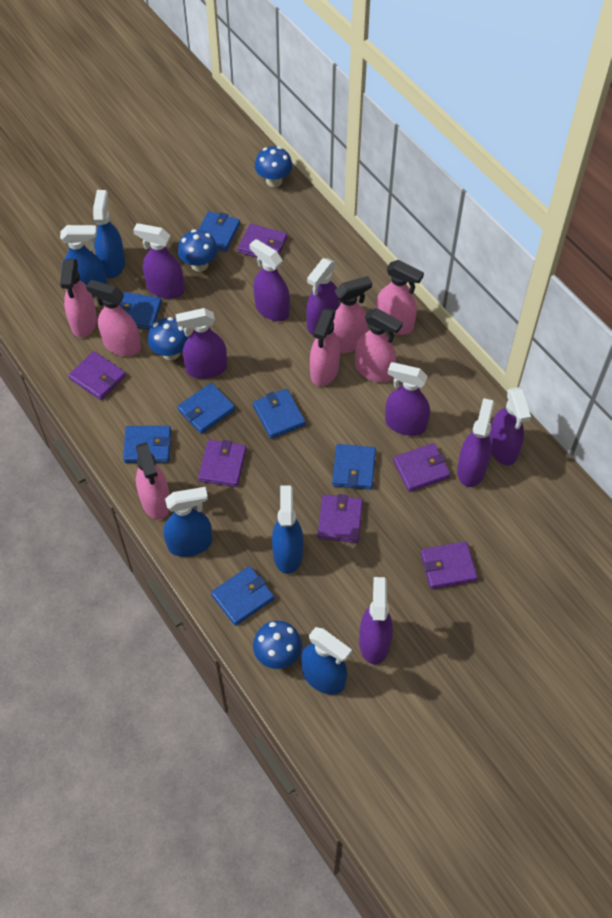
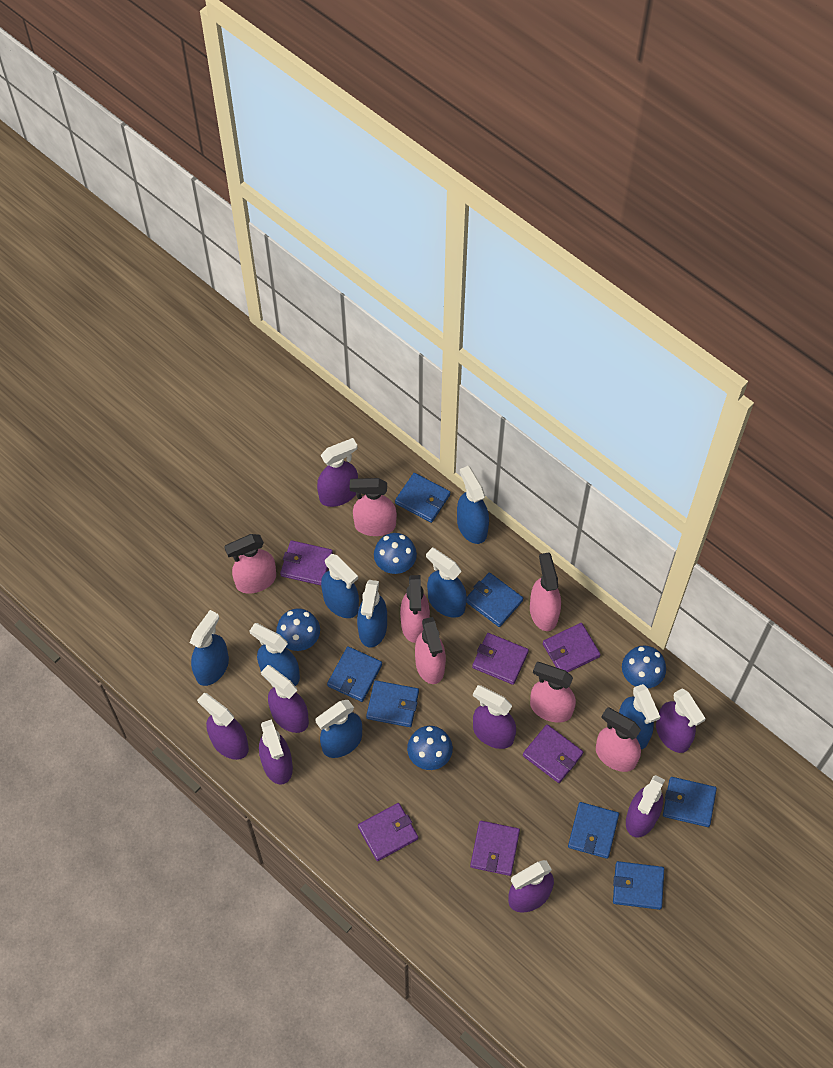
blue spray bottle: [60,225,107,297] [93,190,125,278] [164,487,212,557] [272,485,303,574] [301,627,352,695] = 5 -> [190,610,229,686] [249,623,300,686] [315,700,362,758] [321,554,359,618] [357,580,387,647] [426,548,467,618] [457,466,489,544] [619,684,660,749] = 8

